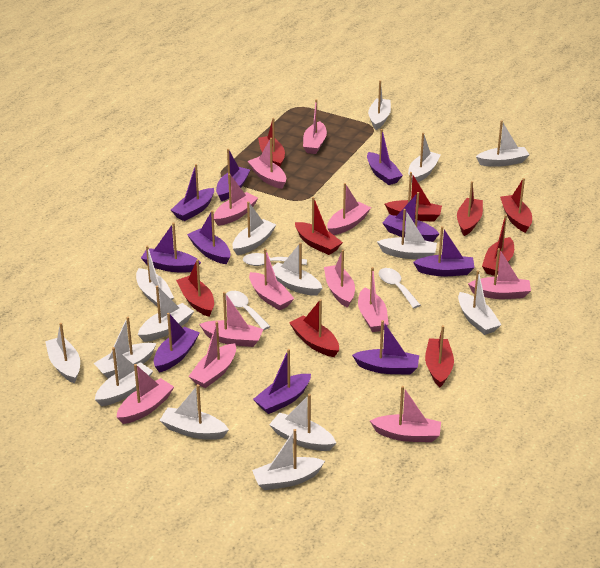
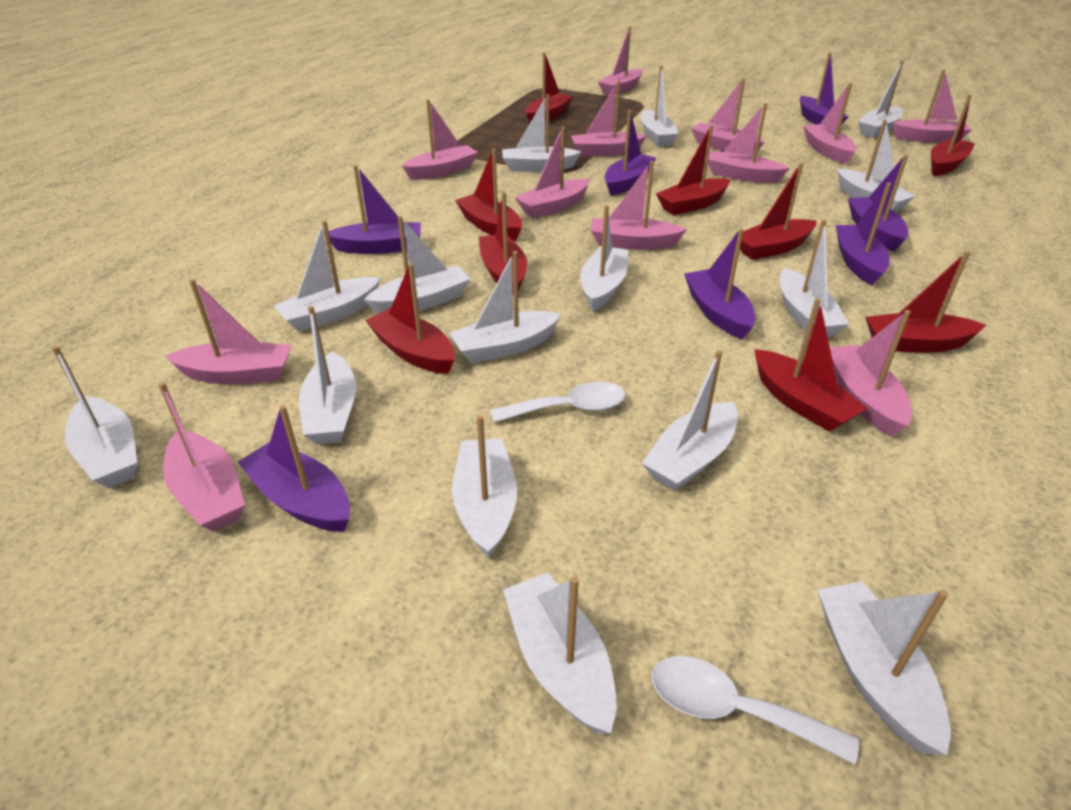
purple boat: [141,222,201,272] [154,313,200,373] [171,164,214,221] [187,210,231,264] [216,149,250,201] [253,349,311,414] [352,320,419,375] [367,129,403,185] [383,192,439,242] [413,226,475,276] = 10 -> [238,405,350,532] [323,165,421,254] [605,110,656,196] [684,228,756,340] [800,52,848,125] [836,183,891,286] [848,155,909,252] = 7
white spoon: [226,291,271,330] [243,253,307,266] [379,268,421,308] = 3 -> [490,382,626,423] [652,656,859,764] = 2

